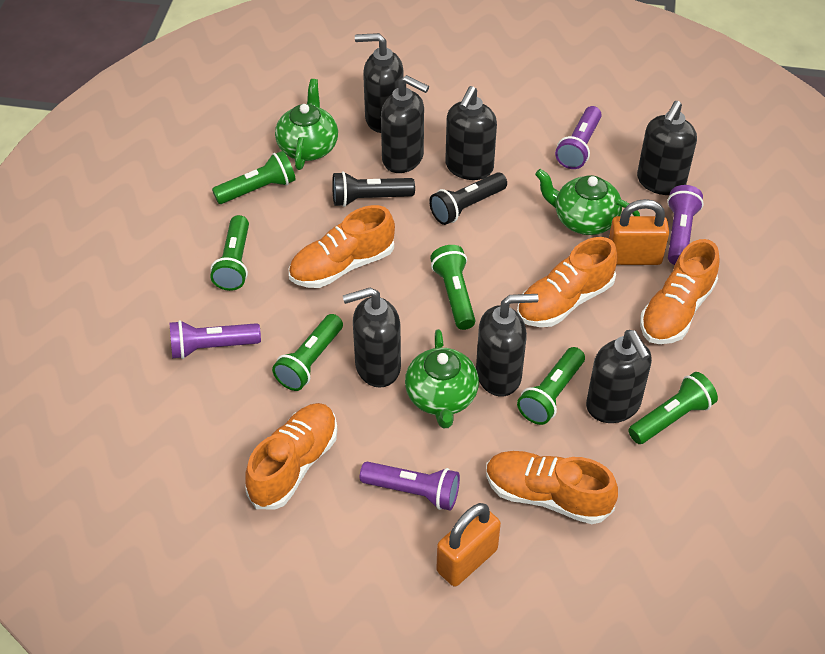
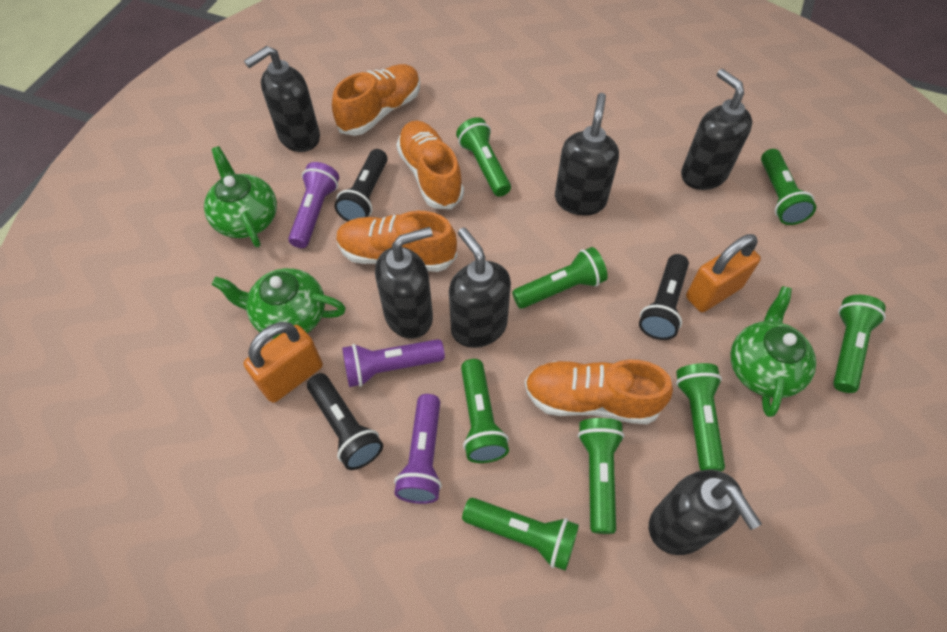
black flashlight: [332,171,415,207] [429,172,507,225] = 2 -> [307,373,383,470] [334,149,388,221] [639,254,689,340] = 3
black soap dispenser: [343,287,401,388] [355,33,403,133] [381,75,429,173] [445,86,497,180] [476,294,539,397] [586,330,652,423] [637,101,697,195] = 7 -> [244,46,320,152] [375,227,433,339] [449,227,511,348] [555,93,619,215] [649,470,762,555] [681,69,752,190] = 6
green flashlight: [210,215,249,291] [212,151,296,204] [272,314,343,391] [430,245,475,330] [517,347,585,425] [628,372,718,444] = 6 -> [456,117,511,197] [461,359,509,463] [462,498,579,571] [512,247,608,309] [578,418,625,534] [676,363,725,471] [761,149,816,225] [833,295,886,393] = 8
orange shoe: [245,403,338,510] [289,205,395,288] [486,451,618,524] [517,237,618,327] [640,239,720,344] = 5 -> [332,64,420,136] [336,211,457,272] [396,121,464,209] [525,360,673,424] = 4
purple flashlight: [169,320,261,359] [360,462,460,510] [555,106,602,169] [667,185,704,265] = 4 -> [288,162,339,248] [342,339,445,387] [394,394,442,504] = 3

